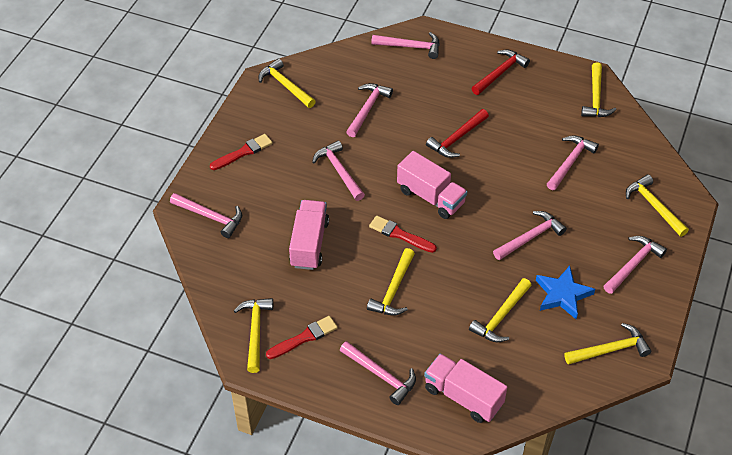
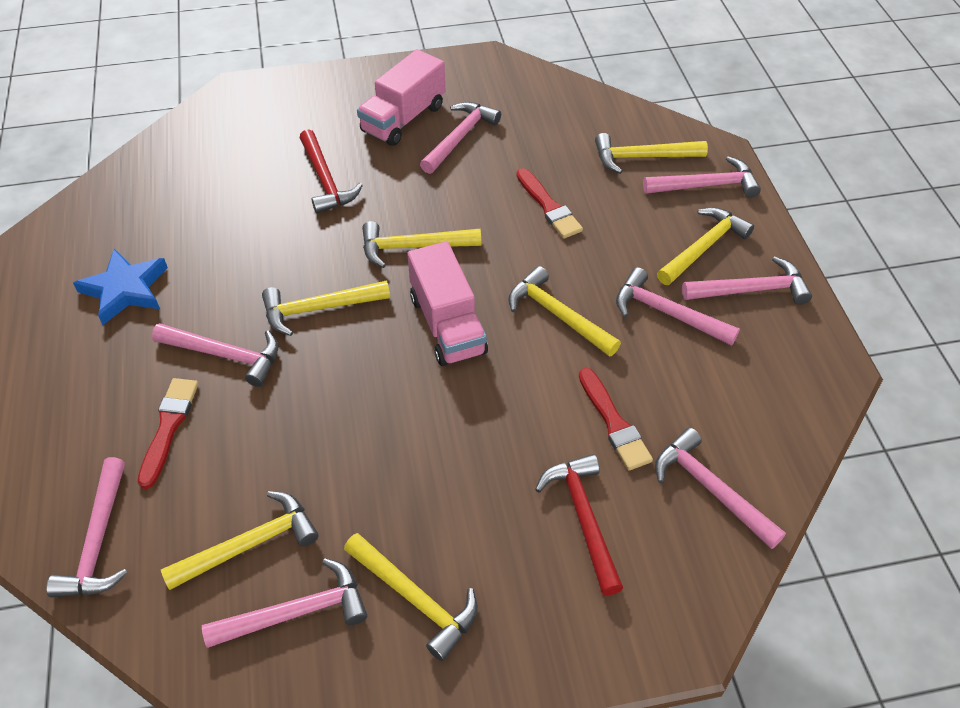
pink truck: [289,200,329,270] [397,151,467,219] [424,354,507,423] = 3 -> [357,49,445,146] [407,241,488,366] = 2

